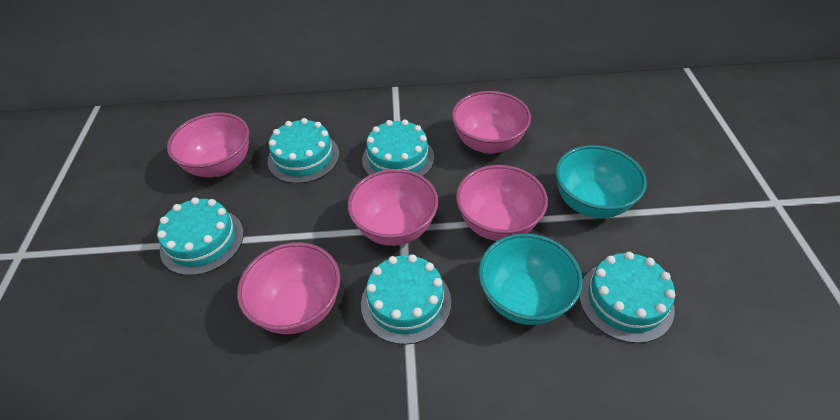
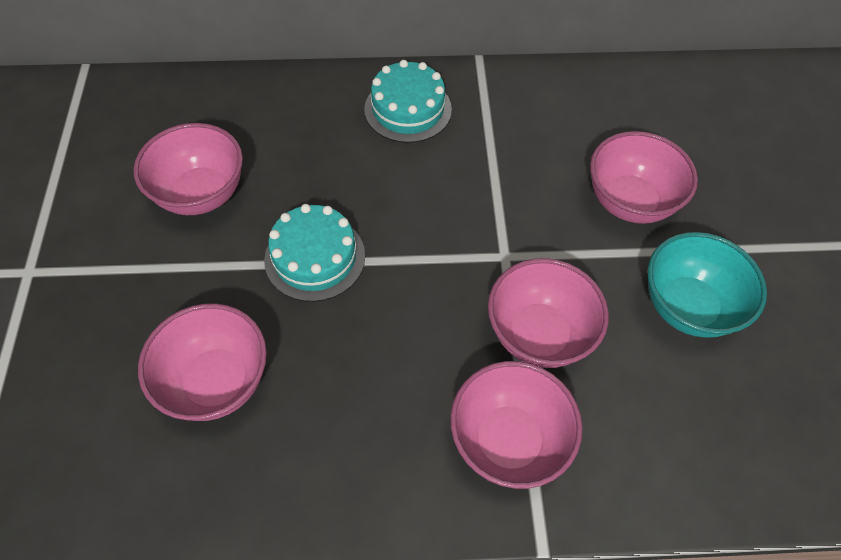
turquoise bowl: [479,233,583,325] [555,145,647,218] = 2 -> [648,232,767,338] = 1
turquoise cake: [157,197,244,276] [268,118,339,183] [361,254,451,345] [362,119,434,177] [579,252,675,343] = 5 -> [264,204,365,302] [364,60,452,143] = 2

